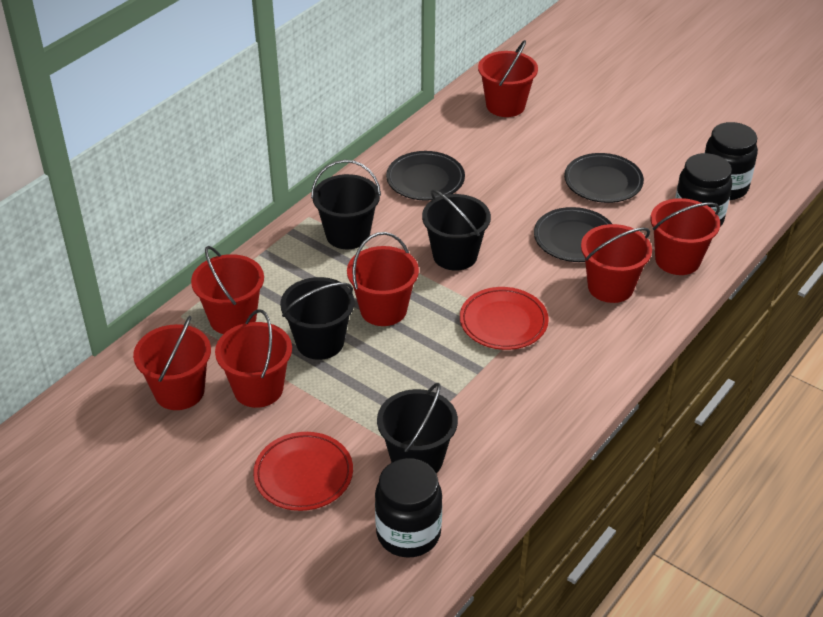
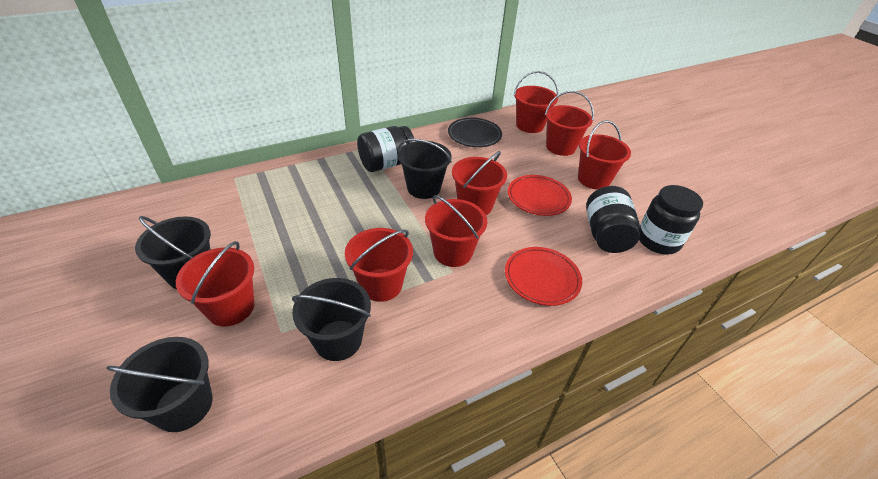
black plate: [386,151,465,201] [534,207,612,262] [564,153,644,203] = 3 -> [448,118,502,147] = 1

